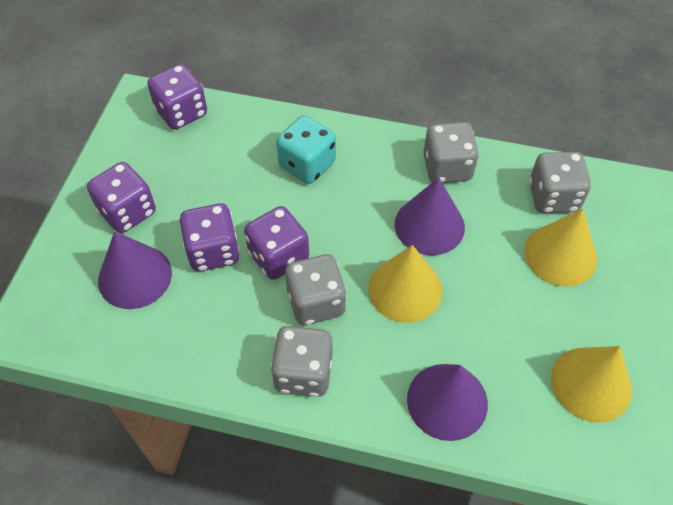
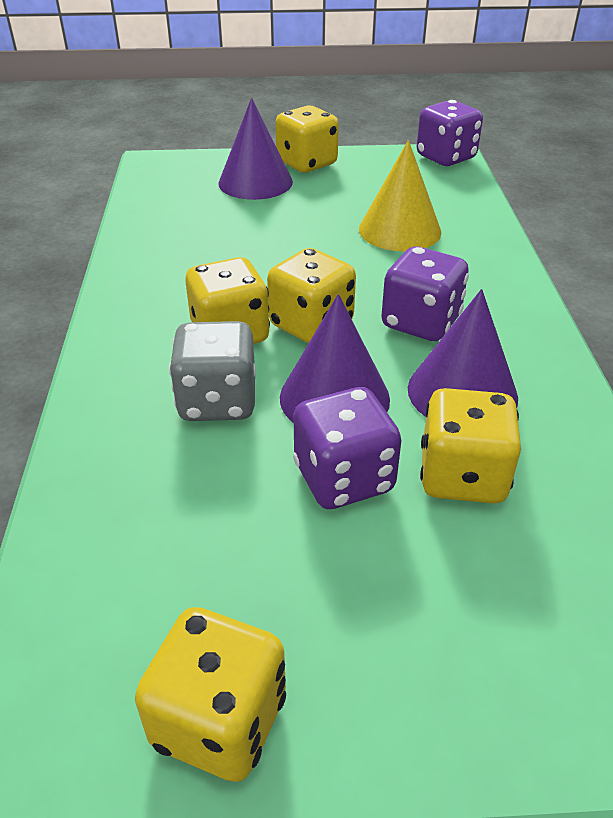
grey dice: [270,326,332,397] [285,254,347,325] [423,122,479,183] [529,152,591,213] = 4 -> [169,321,256,421] = 1
purple dice: [87,162,156,233] [147,64,207,129] [180,203,240,271] [244,206,309,280] = 4 -> [293,387,402,509] [381,246,469,341] [417,100,483,166] = 3
turquoise dice: [276,115,336,184] = 1 -> none = 0
yellow cone: [368,245,442,323] [524,209,597,286] [551,346,632,422] = 3 -> [359,140,441,252] = 1
yellow dice: none = 0 -> [135,607,286,782] [185,257,270,344] [267,248,356,343] [276,106,339,173] [420,388,521,504] = 5

